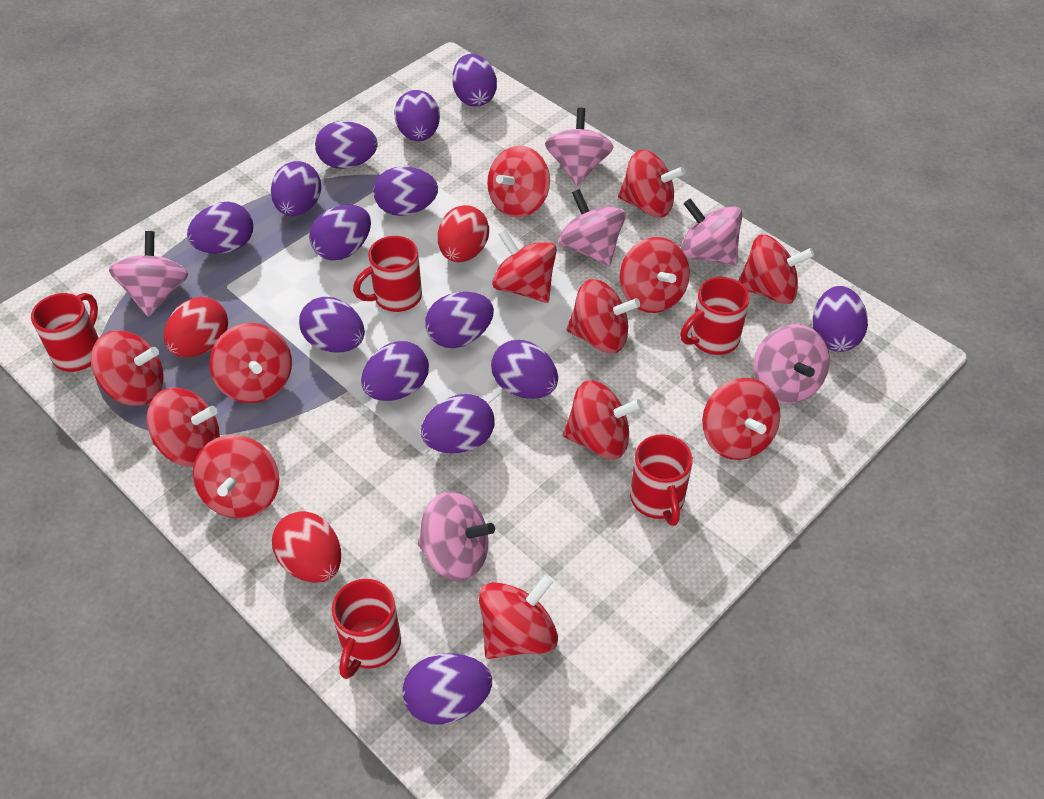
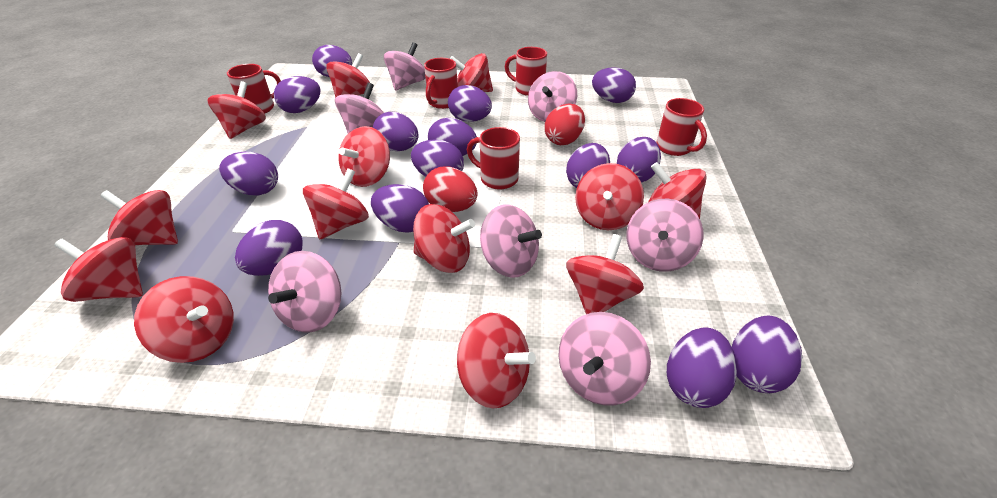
pink spinning top: [109,231,188,317] [418,491,495,581] [545,108,613,186] [558,189,626,266] [681,198,742,266] [753,324,830,404] = 6 -> [268,251,342,333] [335,83,384,133] [384,42,425,91] [480,205,542,278] [528,71,577,122] [558,312,651,405] [626,199,704,272] = 7
red egg: [164,297,228,357] [272,511,341,583] [438,205,489,262] = 3 -> [423,166,478,212] [545,103,585,145] = 2

